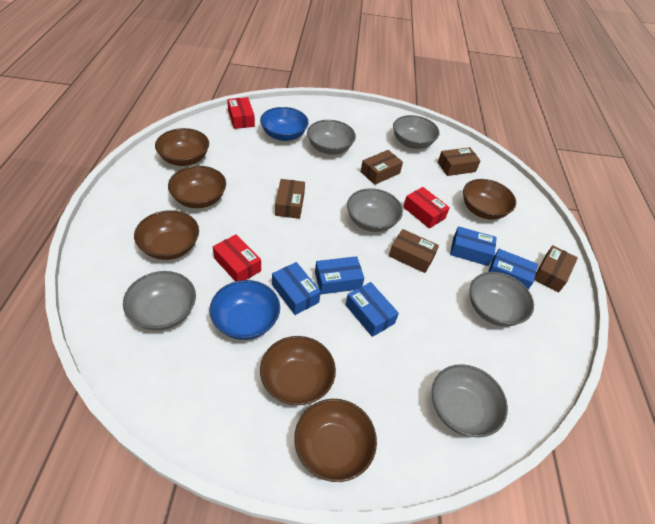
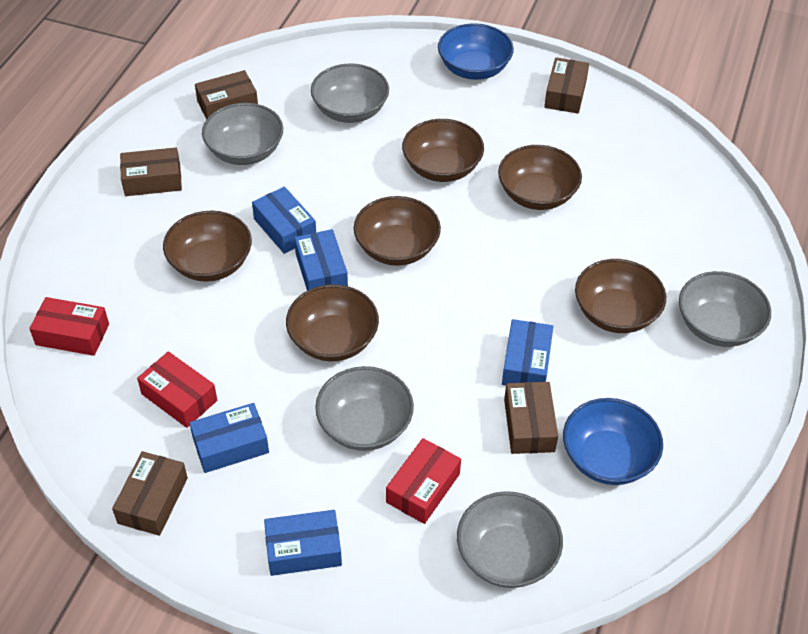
grey bowl: [123,271,196,331] [307,120,356,155] [347,188,403,232] [393,115,440,149] [432,364,508,438] [470,272,534,327] = 6 -> [202,103,283,165] [311,63,389,123] [315,366,414,451] [457,491,563,588] [679,271,771,347] = 5

